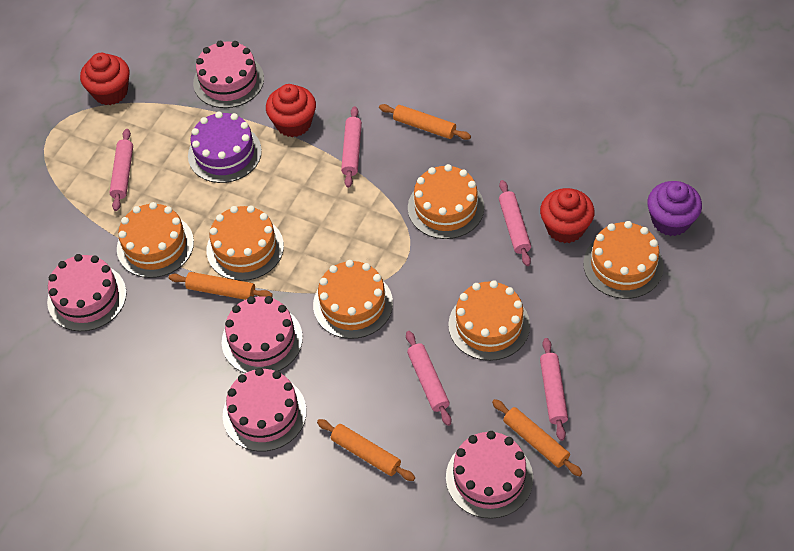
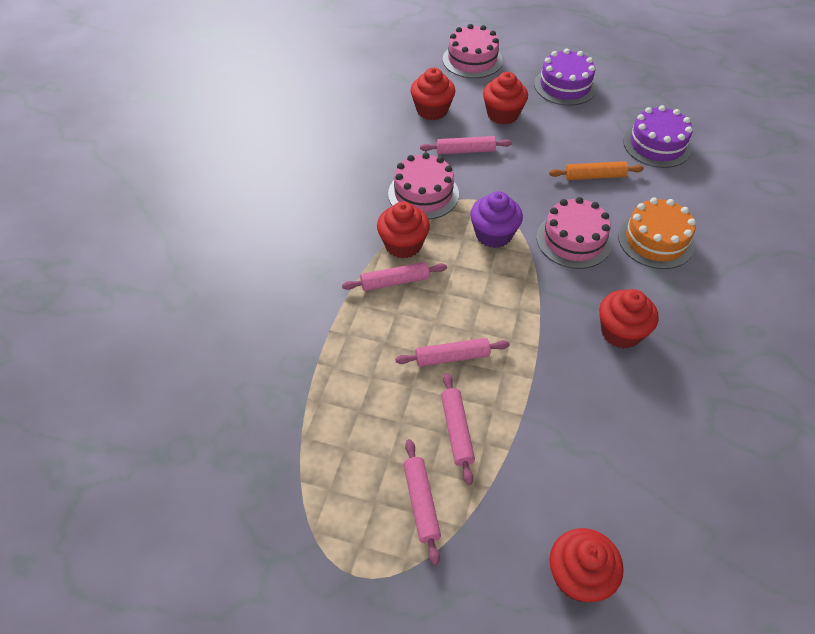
orange cake: [117,202,194,278] [206,205,284,281] [313,260,393,339] [408,164,484,239] [448,280,530,361] [583,221,664,299] = 6 -> [618,198,696,269] = 1
orange rolling pin: [169,272,273,300] [317,419,415,481] [379,104,471,140] [492,399,582,477] = 4 -> [549,161,644,180] = 1
pink cake: [47,254,127,331] [193,41,264,108] [222,296,303,373] [223,368,307,452] [446,431,533,519] = 5 -> [388,153,459,220] [443,24,503,78] [537,197,612,269] = 3
purple cake: [188,111,262,183] = 1 -> [534,49,597,106] [623,105,693,168] = 2
red cupcake: [80,53,129,105] [266,84,316,137] [540,188,595,243] = 3 -> [377,201,430,259] [411,68,455,120] [483,72,528,125] [549,528,624,602] [599,289,658,349] = 5

